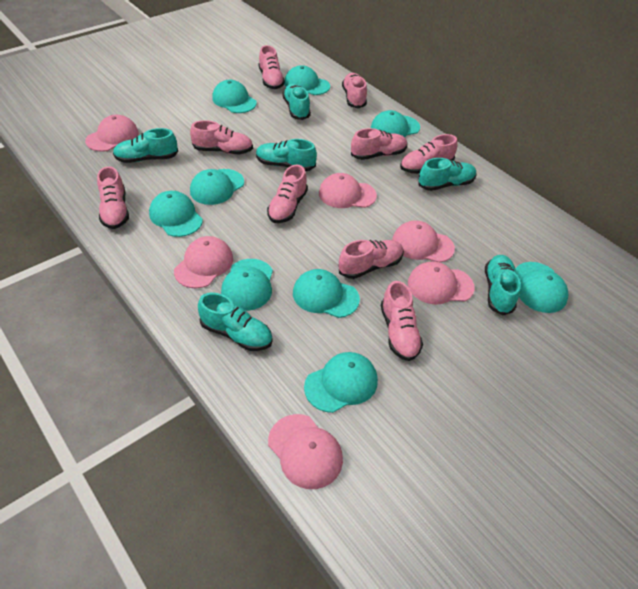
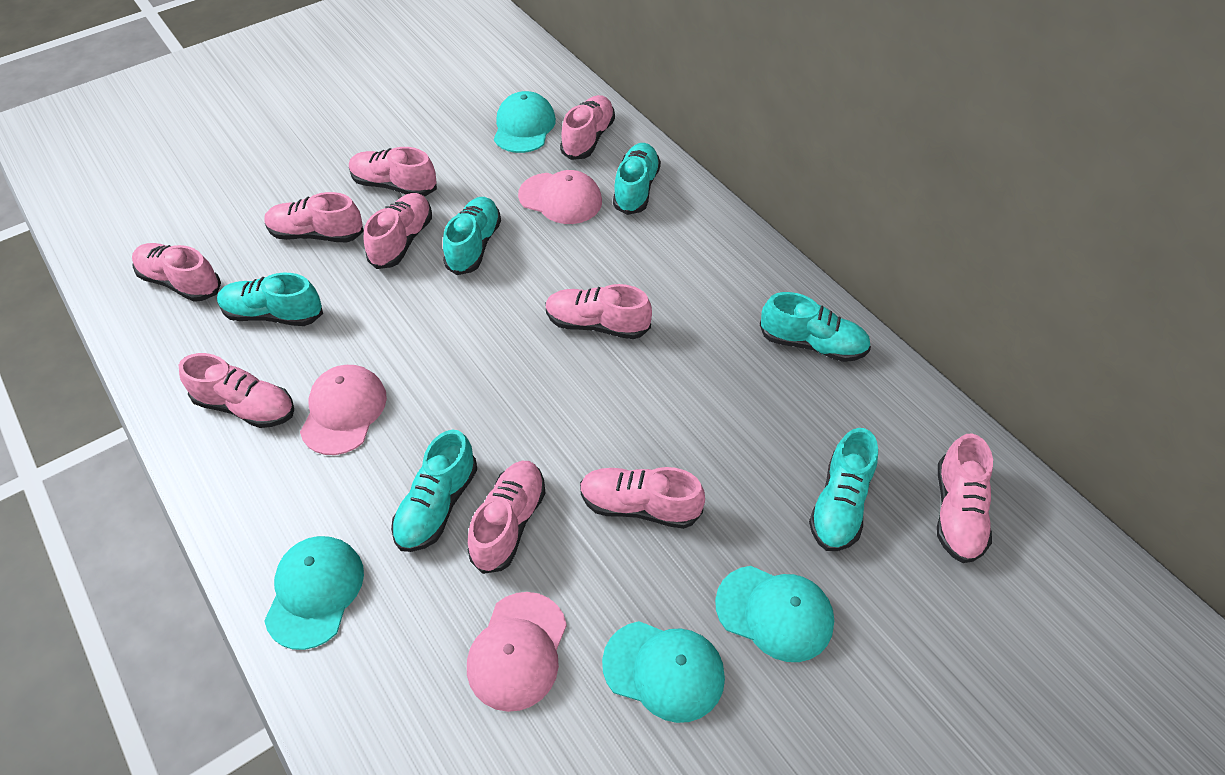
pink cap: [85,115,139,152] [174,236,233,288] [268,414,343,489] [319,173,377,208] [392,220,455,262] [408,261,475,305] = 6 -> [300,365,387,455] [467,592,567,712] [518,170,602,224] = 3
pink shoe: [97,166,129,229] [190,120,253,154] [259,45,285,89] [267,165,308,223] [339,240,404,279] [342,73,367,108] [351,128,407,160] [381,281,423,361] [400,134,457,174] = 9 -> [132,243,221,302] [179,353,294,428] [264,192,364,242] [349,147,437,196] [364,193,432,269] [468,461,545,574] [545,284,652,339] [560,95,615,160] [580,467,705,529] [937,434,993,563] = 10
turquoise cap: [149,191,203,237] [190,169,244,205] [212,80,257,113] [221,259,273,311] [284,65,330,95] [293,269,360,318] [304,352,378,413] [371,110,420,137] [515,262,568,313] = 9 -> [264,536,364,650] [494,91,556,153] [602,621,725,723] [715,566,834,662] = 4

